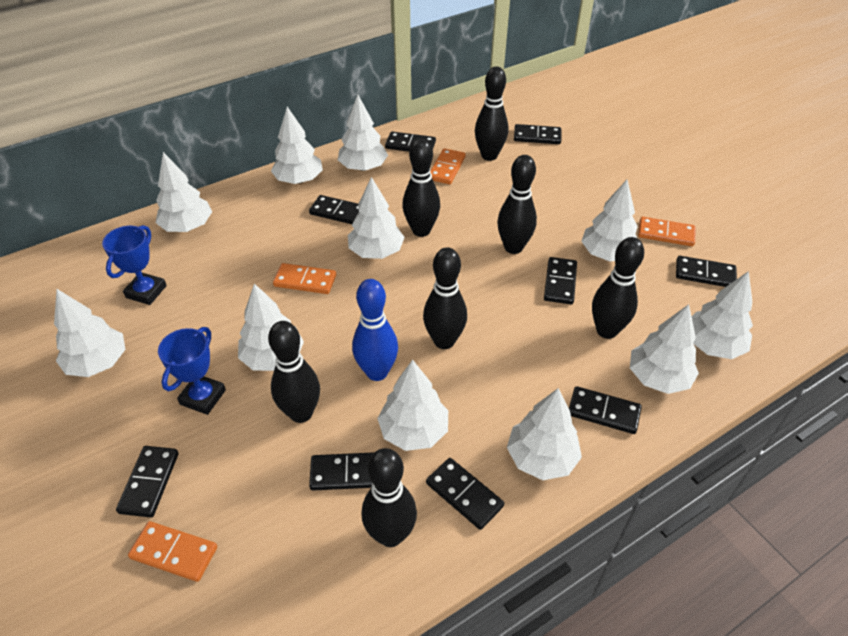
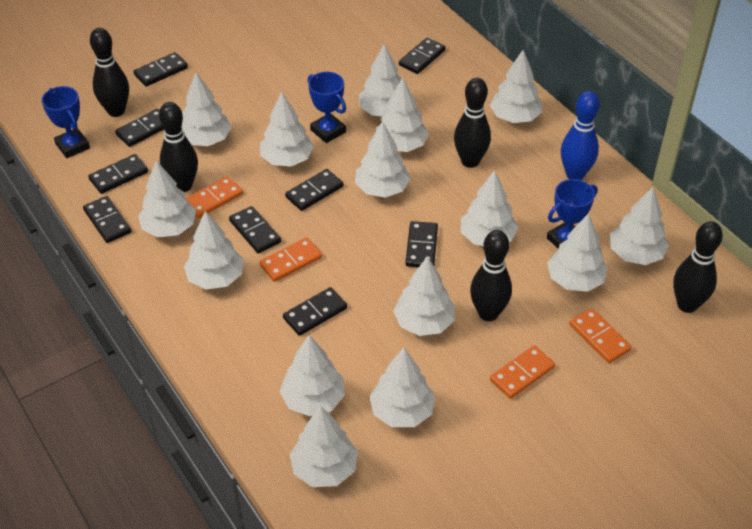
black bowling pin: [268,321,320,423] [362,448,417,547] [402,138,440,237] [423,247,467,349] [475,66,508,161] [497,155,537,254] [592,237,644,339] = 7 -> [90,28,129,117] [159,102,198,192] [454,78,491,168] [470,230,512,321] [673,221,723,313] = 5
blue trophy: [102,225,167,305] [158,327,226,415] = 2 -> [42,86,90,158] [308,72,346,143] [547,179,598,249] = 3
white tree: [54,289,126,377] [156,152,212,232] [238,283,304,371] [271,107,323,184] [338,95,388,171] [348,177,405,259] [377,360,448,451] [507,388,582,480] [581,180,638,261] [630,304,699,394] [692,271,753,359] = 11 -> [138,160,196,237] [182,72,231,146] [184,211,243,289] [260,92,314,167] [280,335,345,416] [289,406,358,487] [355,121,410,198] [359,43,402,116] [369,348,435,427] [375,78,429,152] [393,256,455,336] [461,170,518,246] [490,50,542,123] [547,213,608,292] [610,187,669,265] = 15

